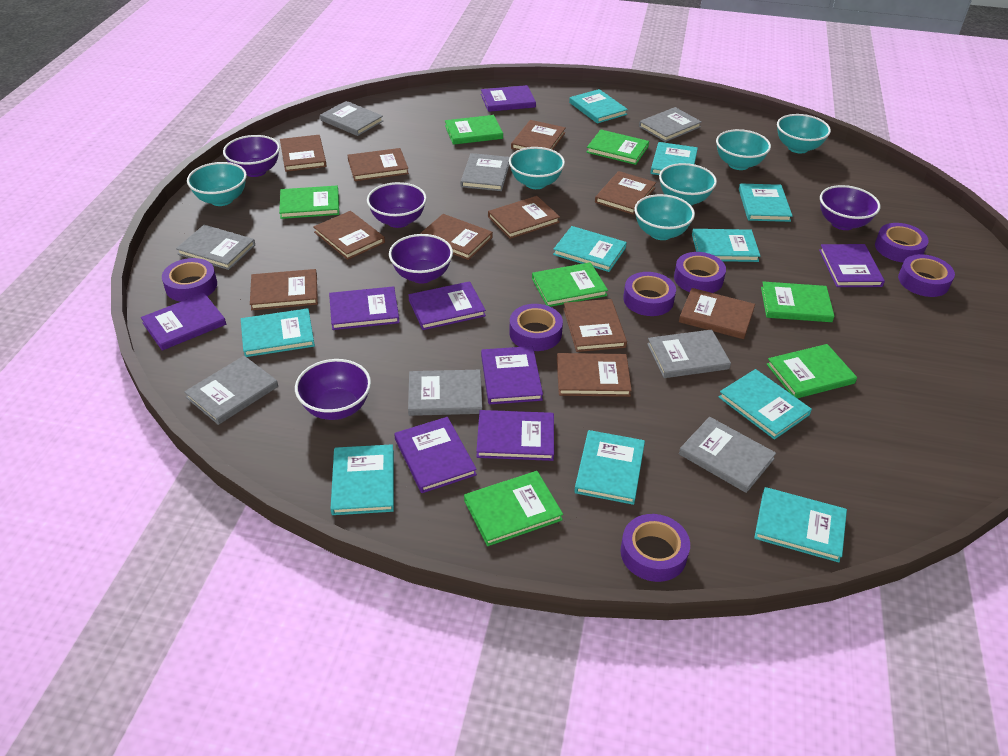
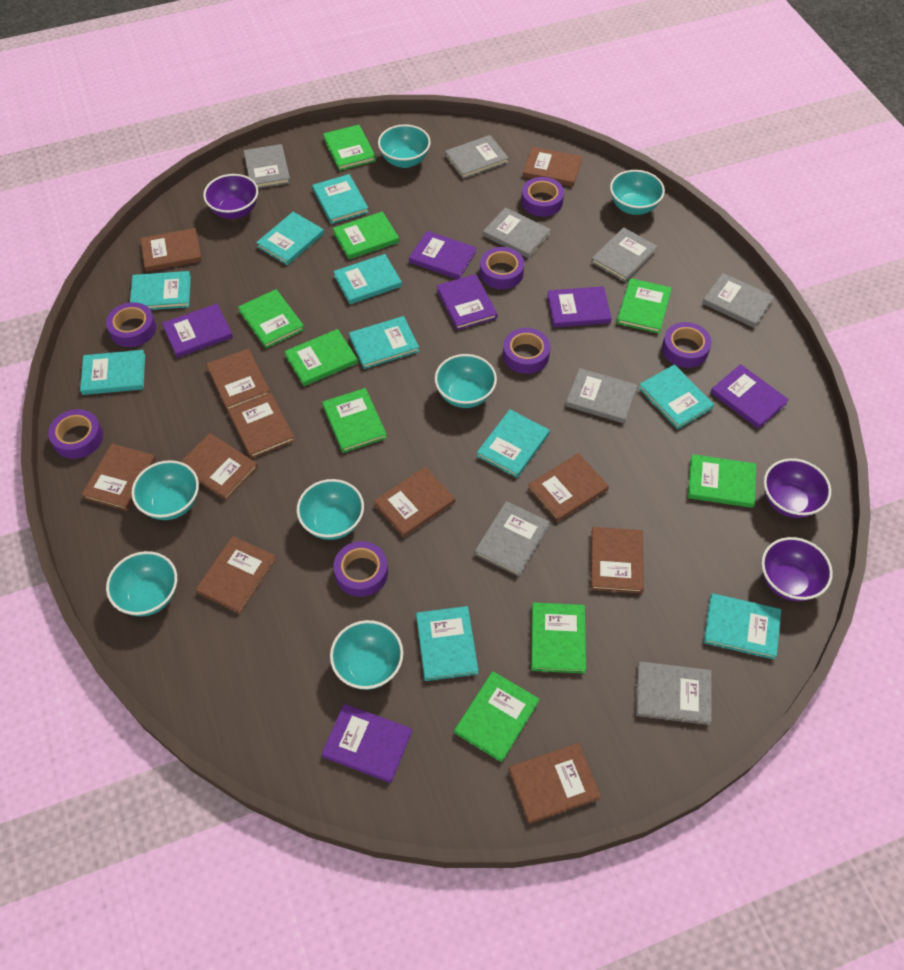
green book: [279,186,339,219] [445,115,503,145] [464,471,563,546] [532,262,608,307] [586,130,649,165] [761,282,835,322] [766,344,857,398] = 7 -> [238,289,304,348] [284,329,358,386] [322,388,387,453] [323,125,376,171] [333,211,399,259] [454,671,539,762] [531,602,586,674] [617,278,672,334] [688,454,756,508] = 9
purple book: [141,293,226,351] [329,286,400,330] [394,417,477,493] [409,281,486,330] [476,410,554,461] [481,85,536,112] [481,346,543,405] [819,244,885,287] = 8 -> [162,304,233,358] [321,704,412,783] [409,231,477,279] [437,274,498,330] [547,286,612,328] [710,364,789,429] = 6
purple bowl: [223,135,280,177] [295,359,371,420] [367,182,427,228] [389,234,453,284] [820,185,880,230] = 5 -> [203,174,258,219] [762,537,833,601] [764,458,831,518] = 3
turquoise bowl: [187,162,247,206] [509,147,565,189] [634,194,695,240] [659,163,717,206] [716,129,771,170] [777,114,831,153] = 6 -> [106,551,177,616] [131,460,199,520] [297,479,364,540] [330,620,403,690] [378,124,431,168] [435,354,497,408] [610,170,665,215] = 7

